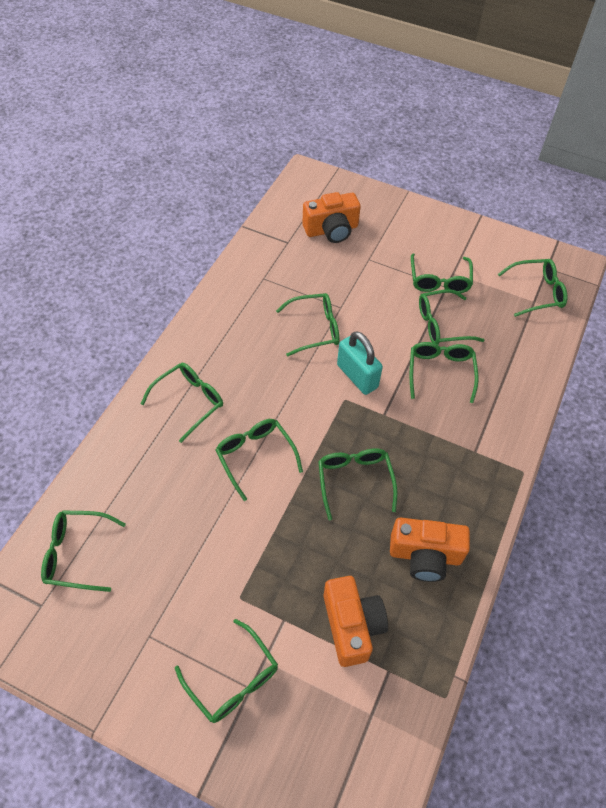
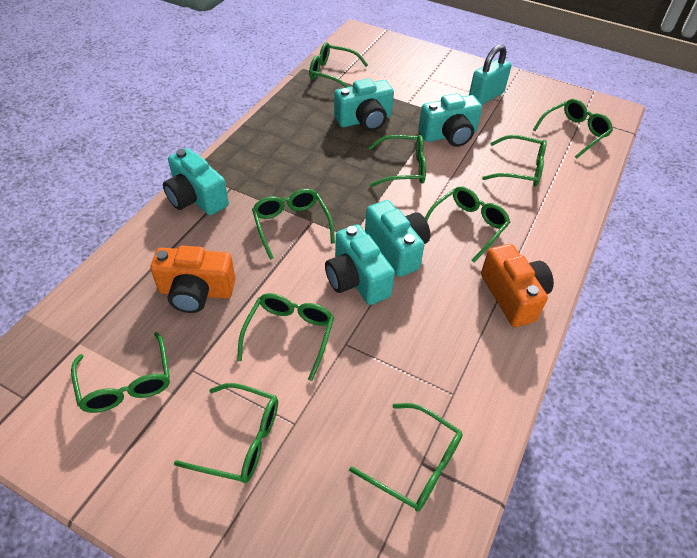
orange camera: [302,192,361,243] [324,576,388,667] [390,518,470,582] = 3 -> [150,246,236,313] [481,244,554,327] = 2
turquoise camera: none = 0 -> [163,148,229,215] [325,224,395,305] [334,78,394,131] [365,200,430,277] [418,93,482,147] = 5

